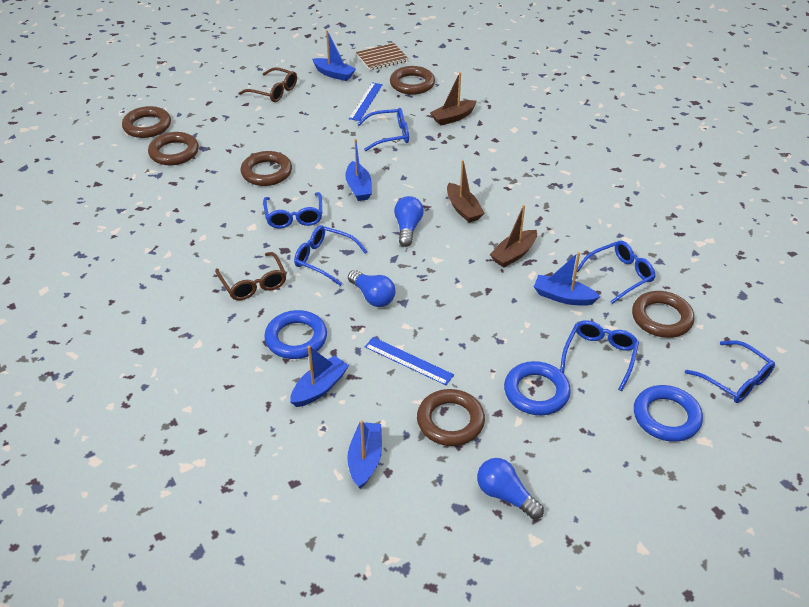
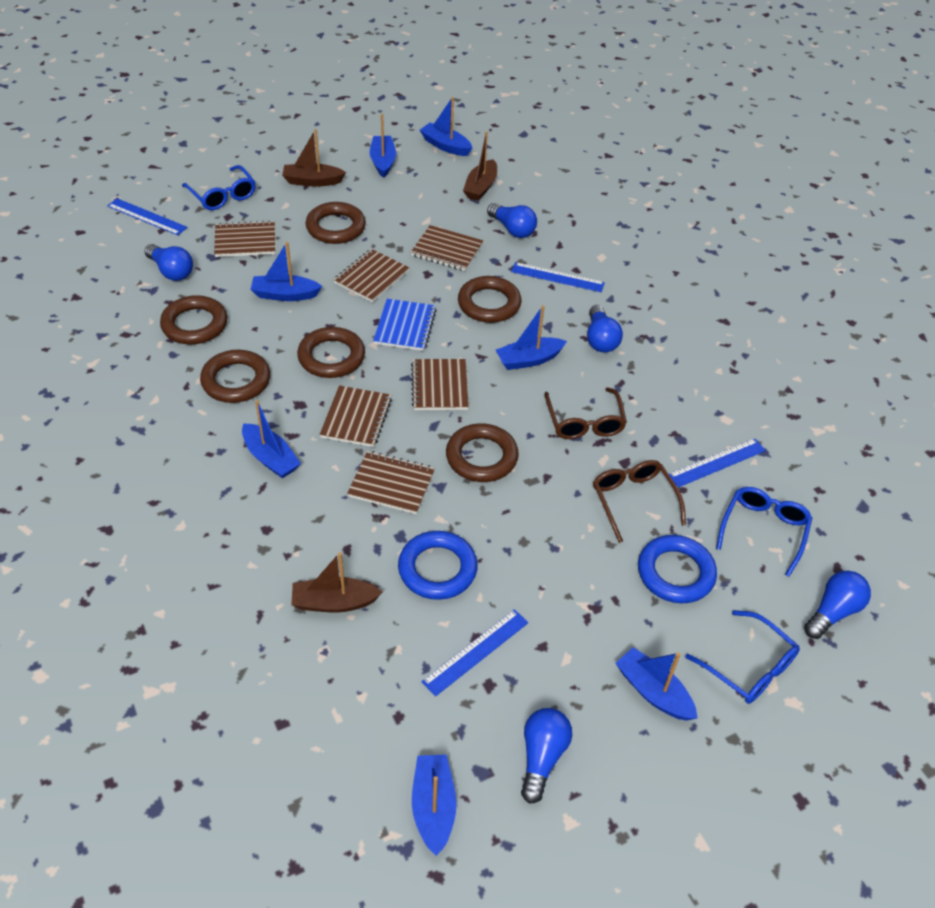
blue boat: [290,346,349,407] [312,30,356,81] [345,139,372,201] [347,421,382,489] [534,252,600,306] = 5 -> [242,400,301,478] [250,242,322,301] [370,114,396,178] [412,754,457,856] [420,97,472,156] [496,305,567,370] [616,647,697,721] = 7
blue glasses: [263,192,322,228] [294,225,367,286] [357,108,409,151] [560,320,639,391] [577,241,656,304] [685,341,775,403] = 6 -> [182,165,256,210] [685,610,800,704] [716,487,812,577] = 3
blue light bulb: [348,270,396,307] [394,196,424,247] [477,458,544,519] = 3 -> [144,244,193,281] [487,203,537,238] [521,708,572,804] [587,305,623,352] [804,571,871,639] = 5
blue notebook: none = 0 -> [373,299,437,351] = 1
blue ring: [264,310,327,359] [504,361,571,415] [634,385,703,442] = 3 -> [398,531,478,600] [638,535,717,603] = 2
blue ruler: [349,83,383,121] [365,337,454,385] = 2 -> [107,198,187,235] [422,609,528,696] [511,262,605,292] [669,439,766,488] = 4
brown notebook: [356,43,408,70] = 1 -> [214,220,275,257] [320,385,392,447] [333,249,409,302] [347,451,435,514] [411,225,483,271] [411,359,469,410] = 6

